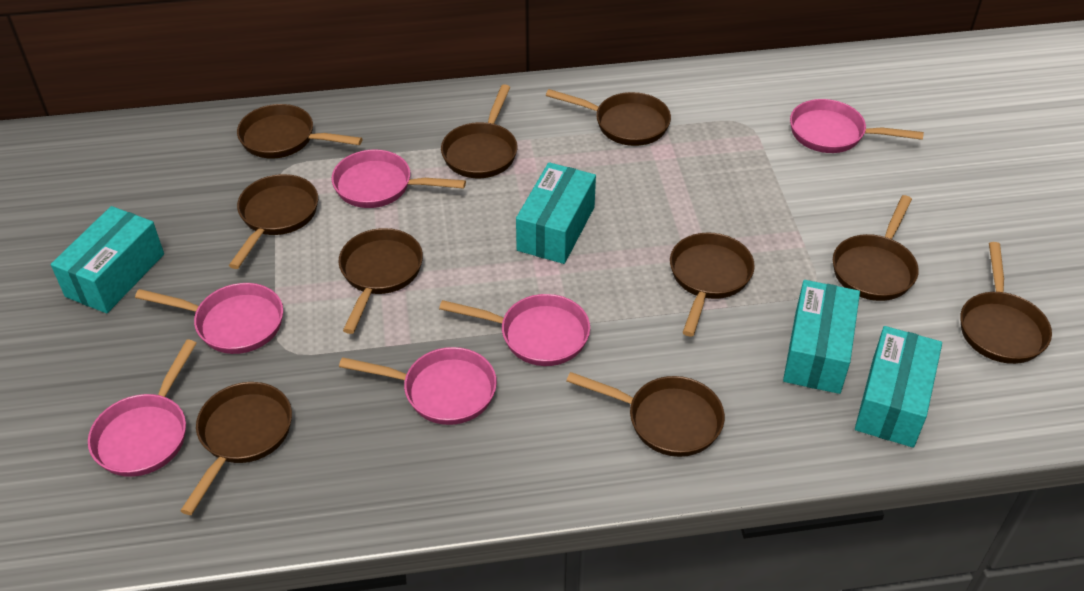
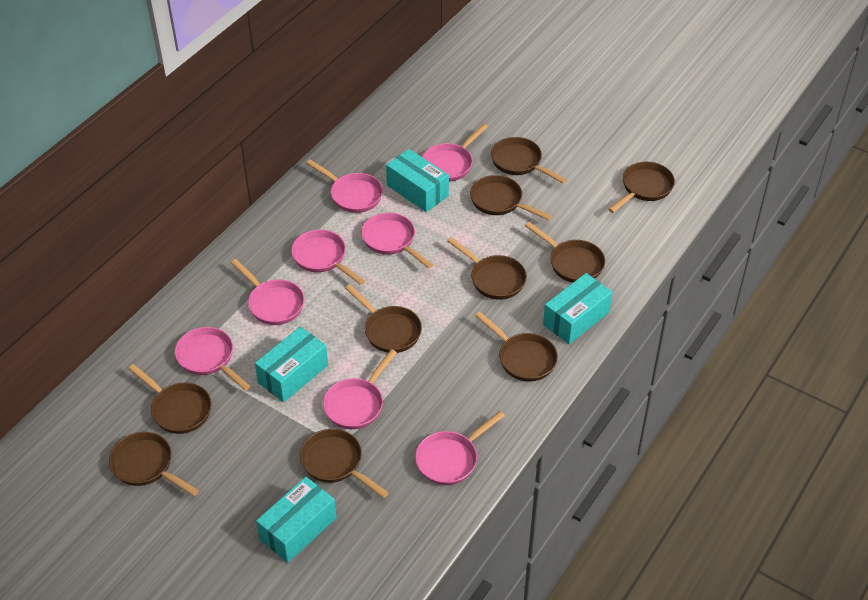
pink pan: [88,340,197,477] [135,283,283,354] [331,149,466,208] [339,347,497,425] [439,294,590,366] [790,99,924,153] = 6 -> [175,327,251,391] [231,259,305,325] [291,229,365,285] [306,159,383,213] [323,349,397,429] [361,213,433,269] [415,411,505,485] [422,124,488,182] = 8

